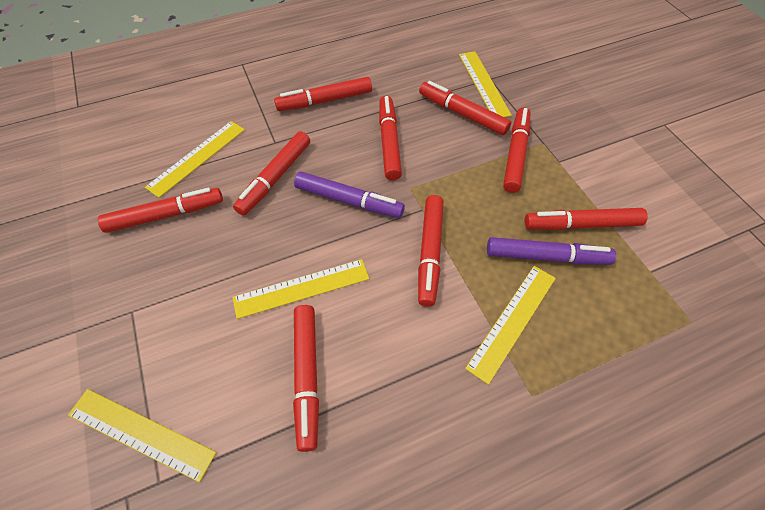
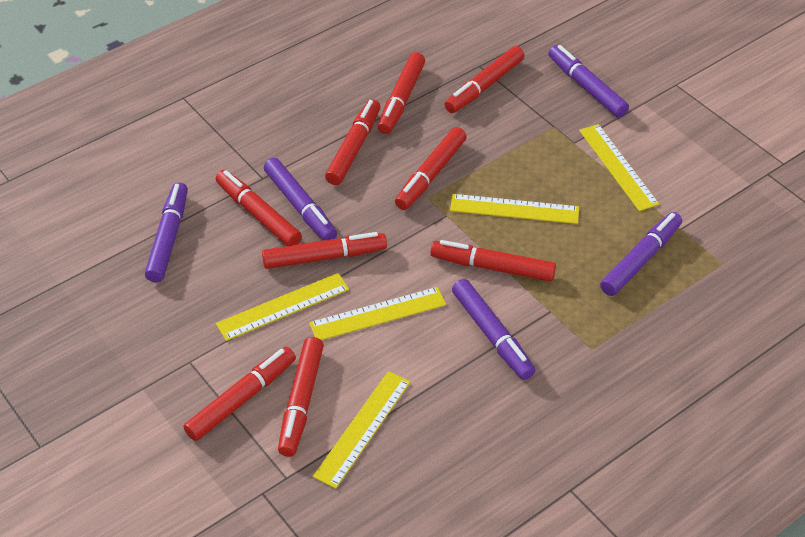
purple marker: [294,172,405,218] [487,237,616,265] = 2 -> [145,182,188,282] [264,158,337,241] [452,279,535,380] [548,45,629,118] [600,212,682,296] = 5

